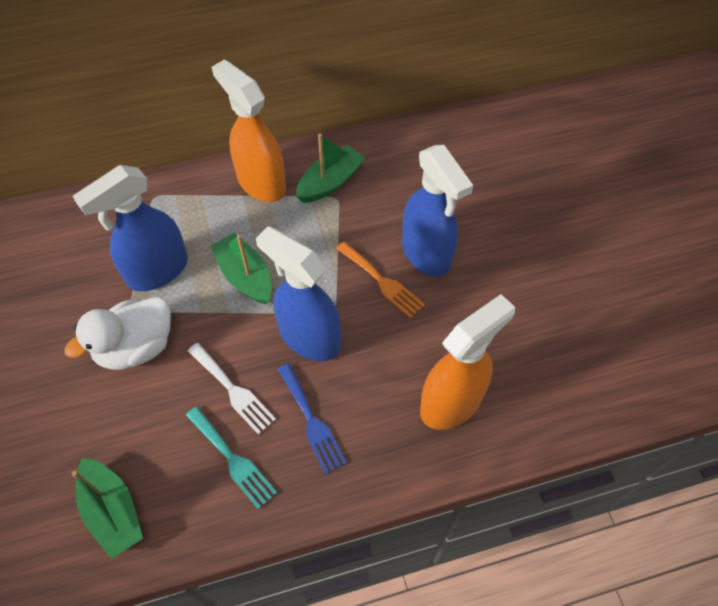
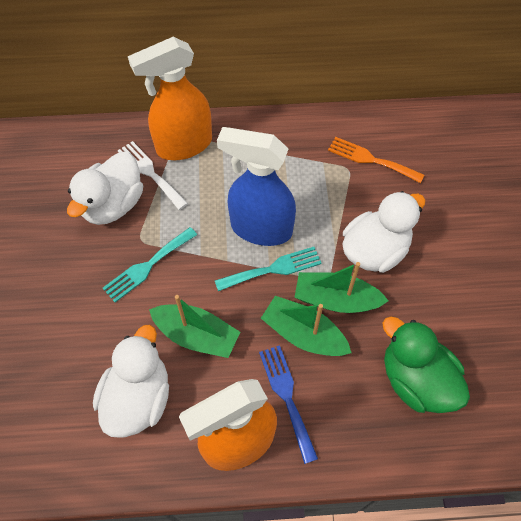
blue spray bottle: [73,165,188,291] [256,226,341,361] [402,145,473,277] = 3 -> [217,127,296,246] = 1
green duck: none = 0 -> [383,316,470,413] = 1
turquoise fork: [186,406,277,509] = 1 -> [103,227,197,302] [215,247,322,291] = 2
white duck: [64,297,171,370] = 1 -> [67,152,143,225] [93,325,169,438] [342,191,426,273] = 3

